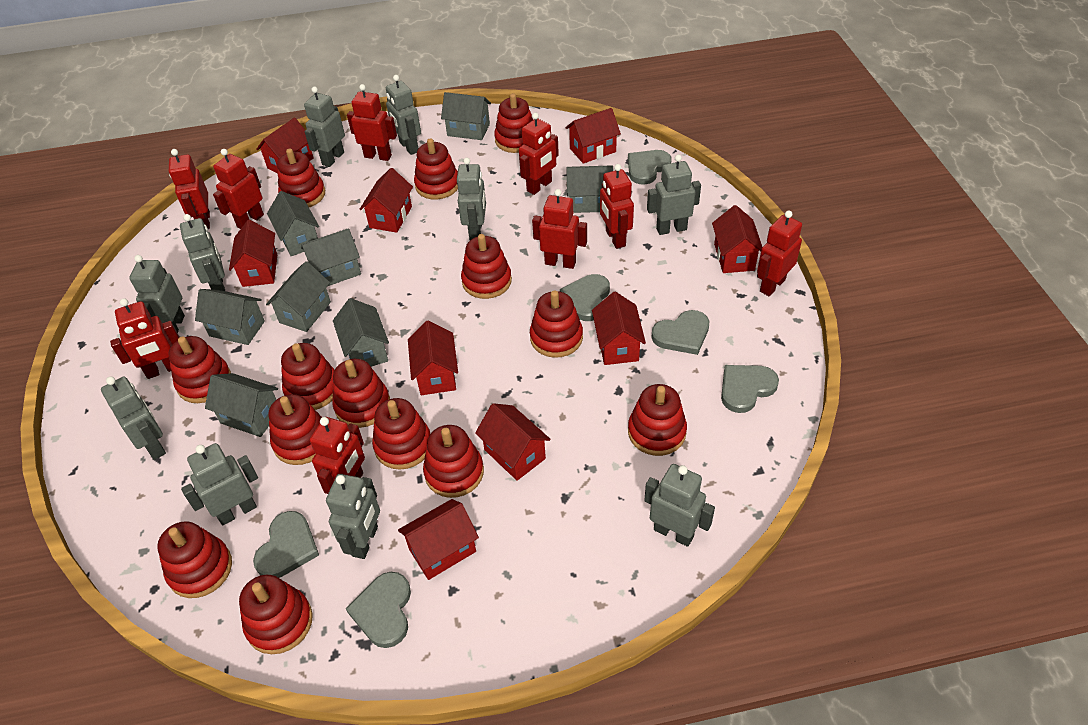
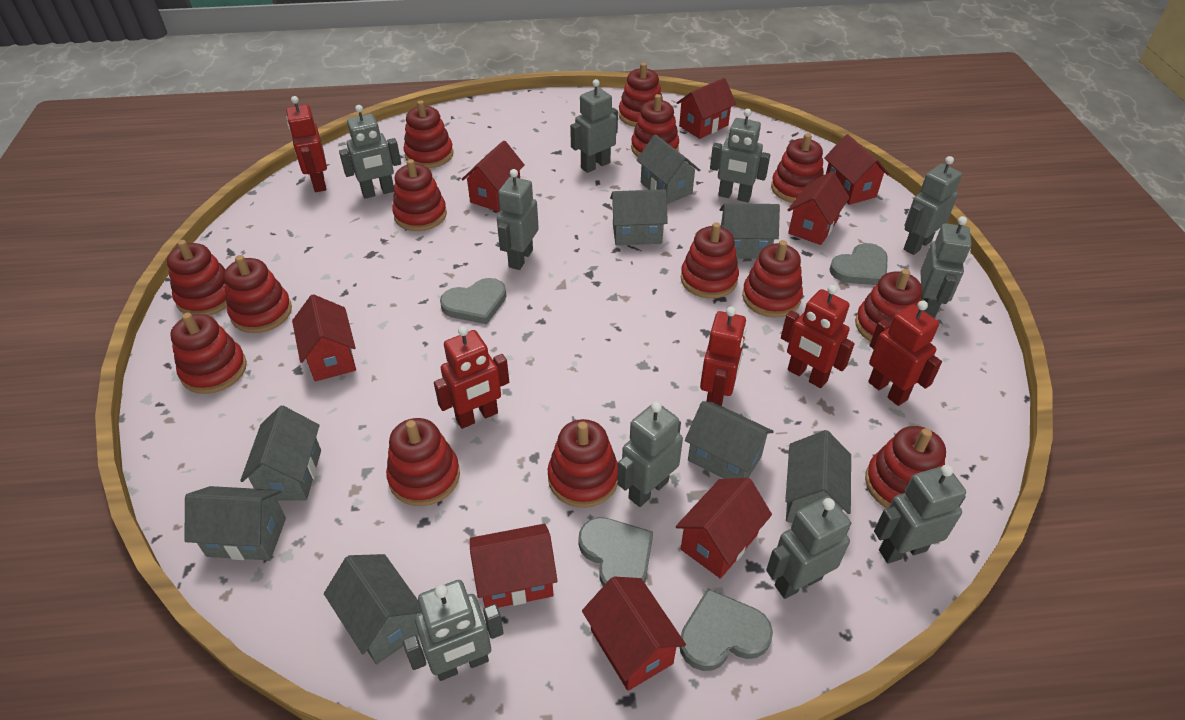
grey heart: [253,511,319,578] [346,572,411,648] [560,274,610,321] [628,150,672,185] [651,310,709,355] [721,365,779,413] = 6 -> [440,278,507,324] [578,517,653,586] [680,589,773,671] [829,243,888,285] = 4
red house: [229,220,277,287] [256,118,314,174] [359,168,413,233] [398,499,479,580] [408,321,458,395] [475,403,551,481] [566,108,621,164] [592,292,646,365] [712,205,762,273] = 9 -> [292,294,356,381] [461,140,525,211] [470,524,558,608] [582,577,686,691] [676,477,772,579] [677,78,736,139] [788,171,850,245] [824,134,889,205] = 8
red robot: [110,298,179,379] [169,149,210,229] [213,149,264,229] [310,417,365,494] [347,84,397,161] [519,113,559,195] [532,189,587,269] [600,164,634,249] [757,210,802,296] = 9 -> [286,96,327,192] [434,326,509,429] [700,307,746,406] [781,285,855,388] [868,301,942,406] = 5

